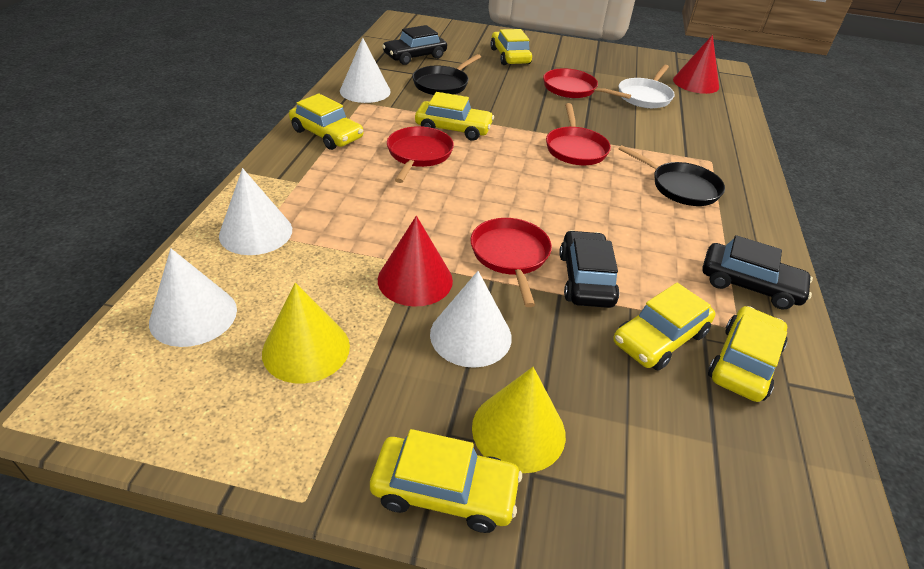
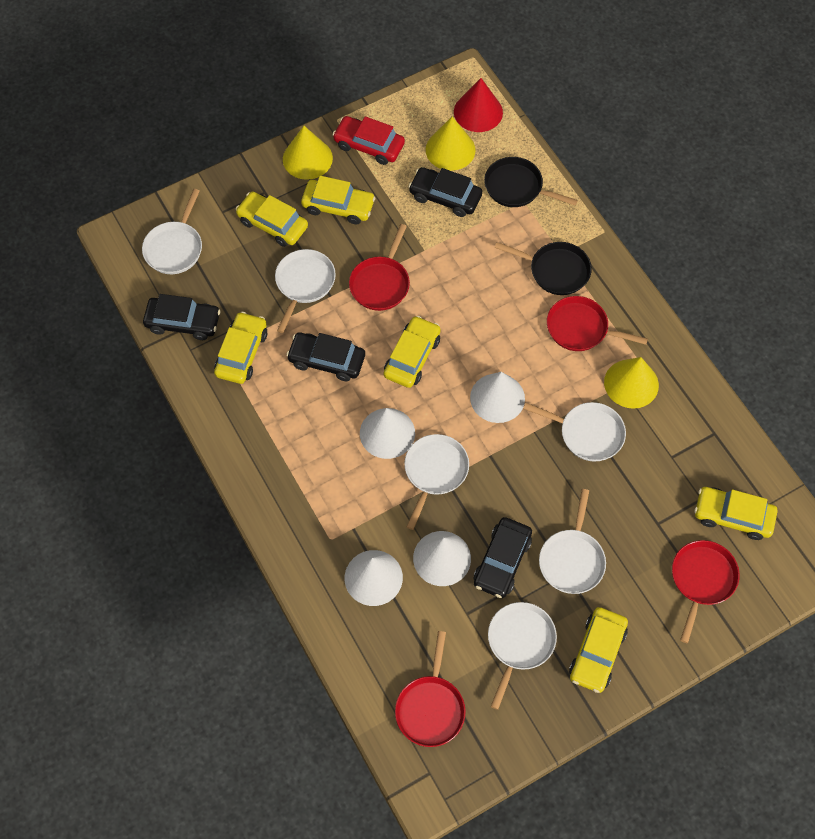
black car: [382,25,447,65] [559,230,619,308] [702,235,813,309] = 3 -> [143,294,221,340] [286,332,365,381] [408,167,482,217] [474,517,532,598] = 4
red car: none = 0 -> [333,116,405,165] = 1
red cone: [378,216,453,307] [673,35,719,94] = 2 -> [454,78,503,132] = 1
white pan: [619,64,675,108] = 1 -> [142,189,202,274] [275,249,336,333] [404,434,469,530] [488,602,557,710] [523,402,626,462] [539,489,606,594] = 6
yellow cone: [262,283,350,384] [472,367,566,473] = 2 -> [283,126,333,180] [426,117,476,171] [604,357,659,409] = 3

